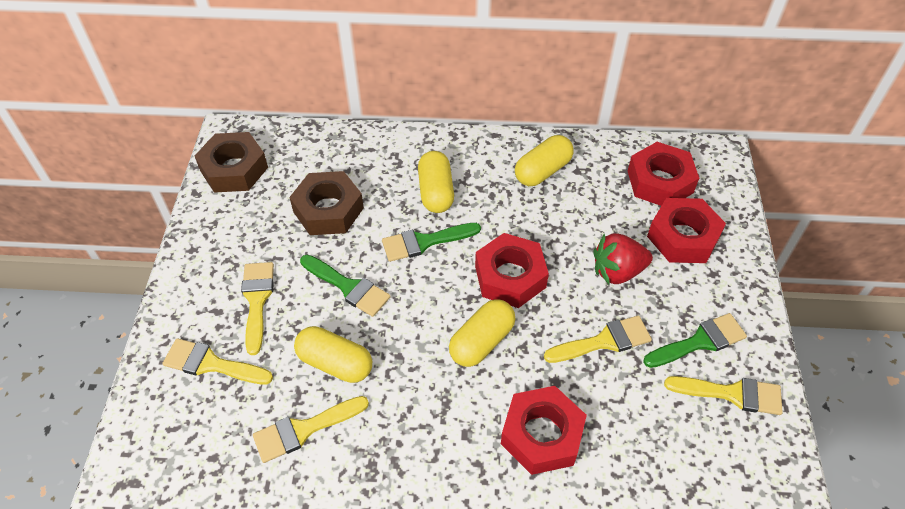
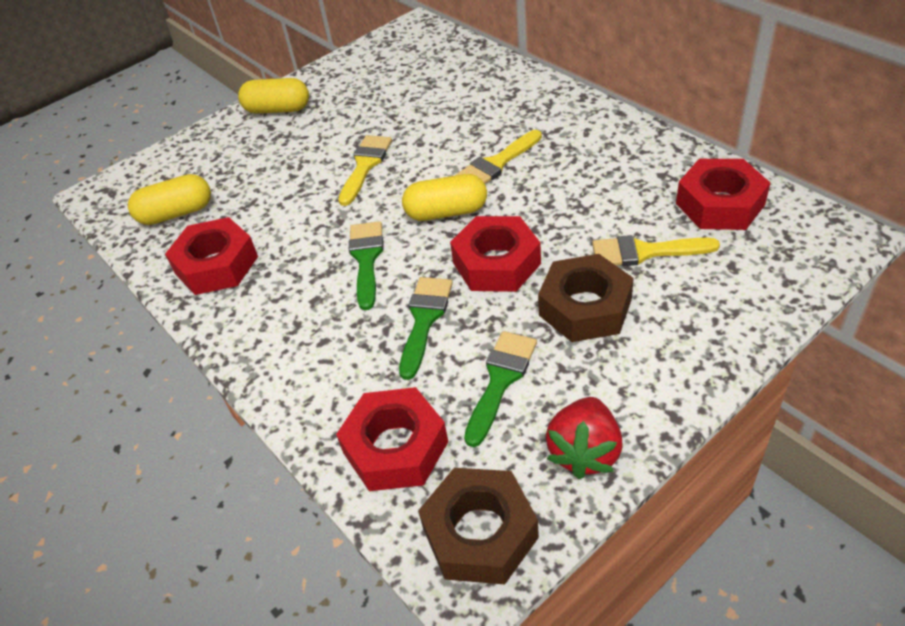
yellow brush: [162,338,273,384] [241,262,274,355] [253,396,369,463] [544,315,652,363] [664,376,783,415] = 5 -> [338,135,392,206] [456,130,542,184] [592,235,720,266] = 3
yellow capsule: [294,326,372,383] [418,151,454,213] [449,299,515,367] [515,135,574,186] = 4 -> [128,174,211,225] [238,78,309,114] [402,174,487,221] = 3

